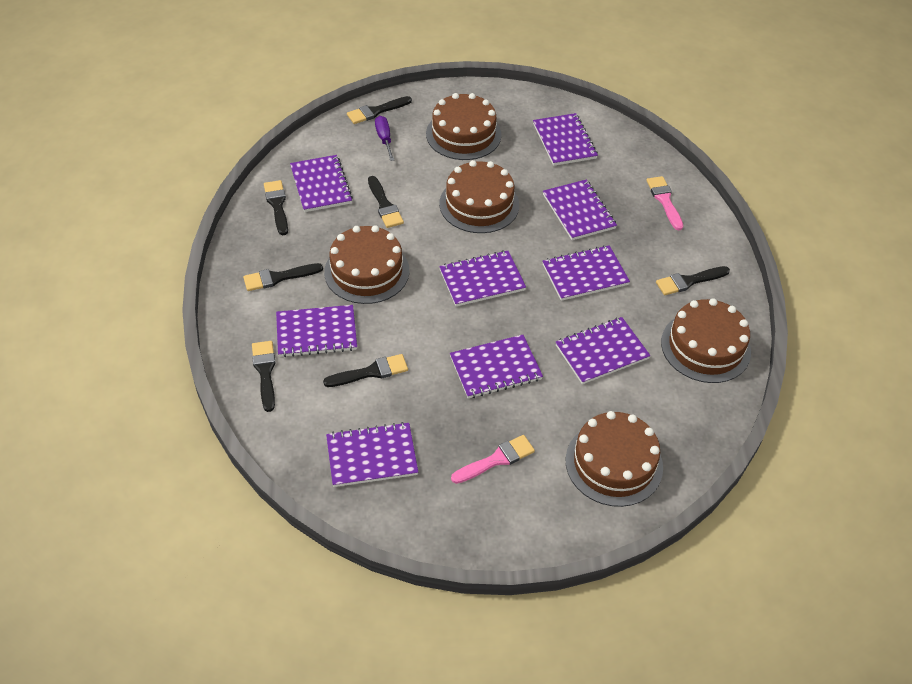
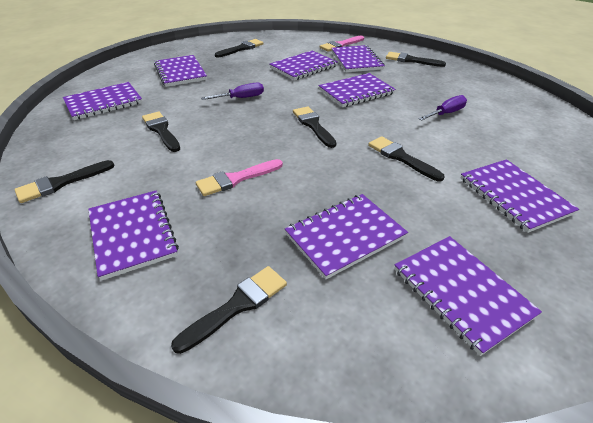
brown cake: [324,225,409,304] [426,93,501,160] [439,160,519,233] [566,411,663,507] [661,298,751,383] = 5 -> none = 0
purple screwdriver: [375,116,394,161] = 1 -> [201,82,264,100] [418,95,467,121] = 2

